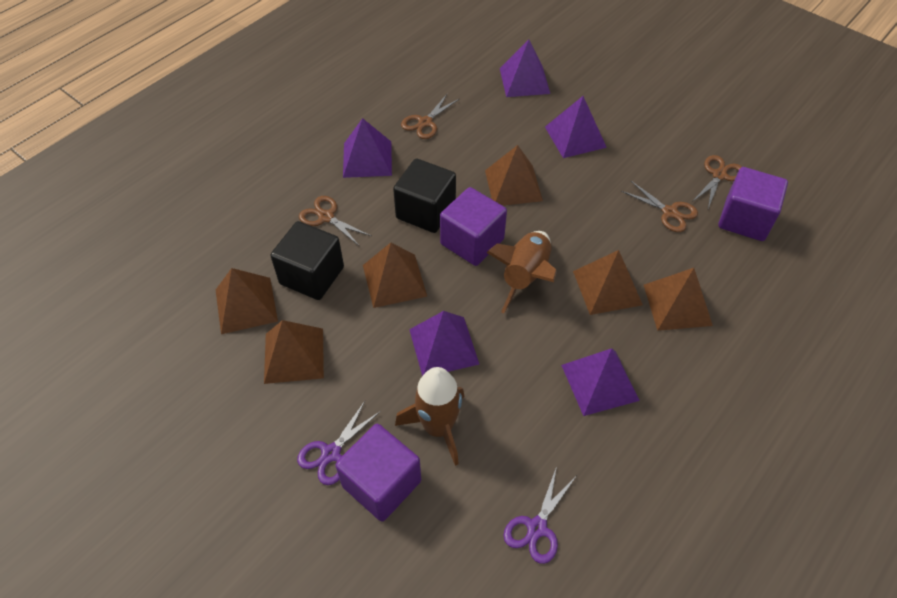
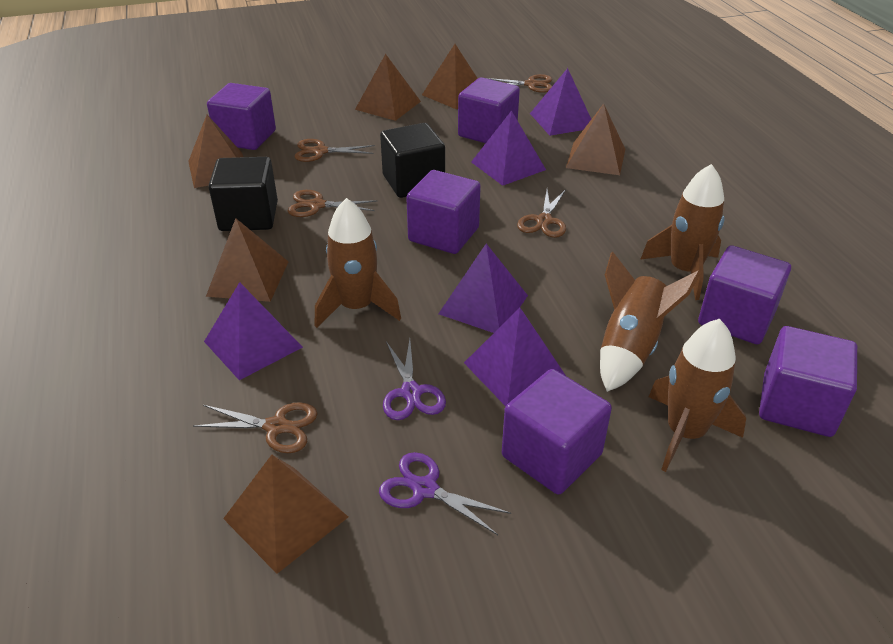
brown rocket: [395,367,464,466] [486,231,557,314] = 2 -> [315,198,401,328] [600,251,701,392] [640,164,725,300] [649,319,746,472] = 4
brown scissors: [299,196,371,246] [401,93,459,139] [621,181,698,232] [692,155,742,208] = 4 -> [193,402,318,453] [288,190,377,217] [295,139,375,162] [486,74,552,93] [517,189,566,238] = 5
purple cube: [335,424,421,522] [440,187,507,266] [718,167,788,241] = 3 -> [207,83,276,150] [406,170,481,254] [458,77,520,143] [502,369,612,495] [698,245,791,345] [759,326,857,437] = 6

